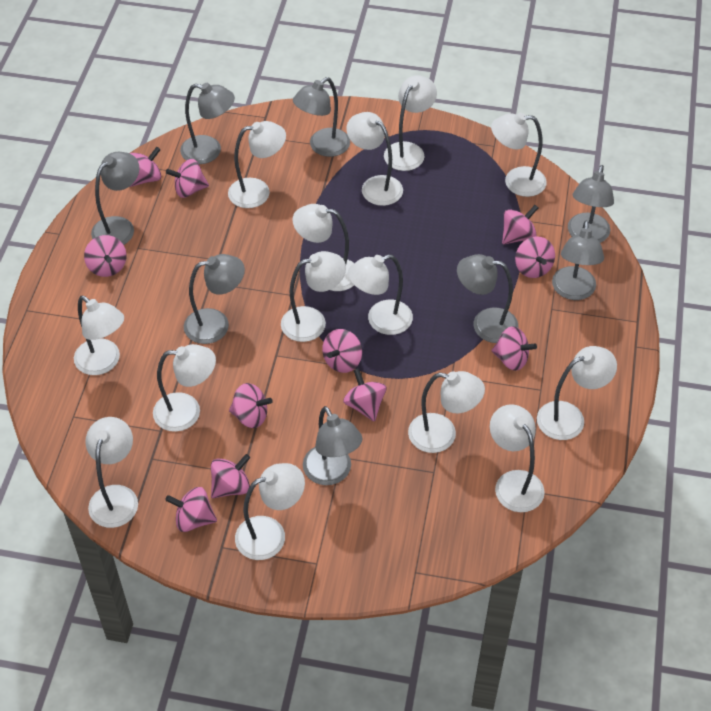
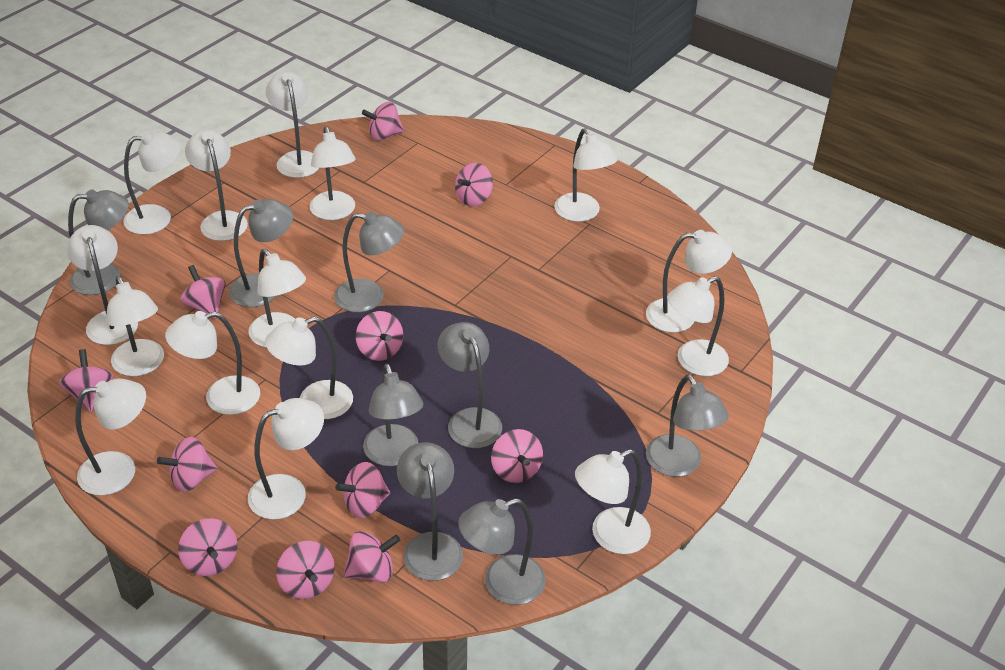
white lamp: [74,296,124,375] [85,417,138,528] [153,344,216,432] [228,121,286,208] [235,463,305,560] [281,251,346,342] [293,204,354,291] [347,112,403,206] [348,254,413,335] [384,75,437,171] [408,371,485,453] [490,404,545,512] [491,113,547,197] [537,346,617,440] = 14 -> [67,225,138,345] [75,378,146,496] [106,276,164,376] [123,131,181,235] [165,311,260,415] [185,130,248,241] [248,249,306,347] [248,398,324,520] [265,317,353,419] [266,71,319,178] [309,126,356,220] [554,128,618,222] [575,449,651,554] [646,230,732,333] [667,276,729,376] = 15

